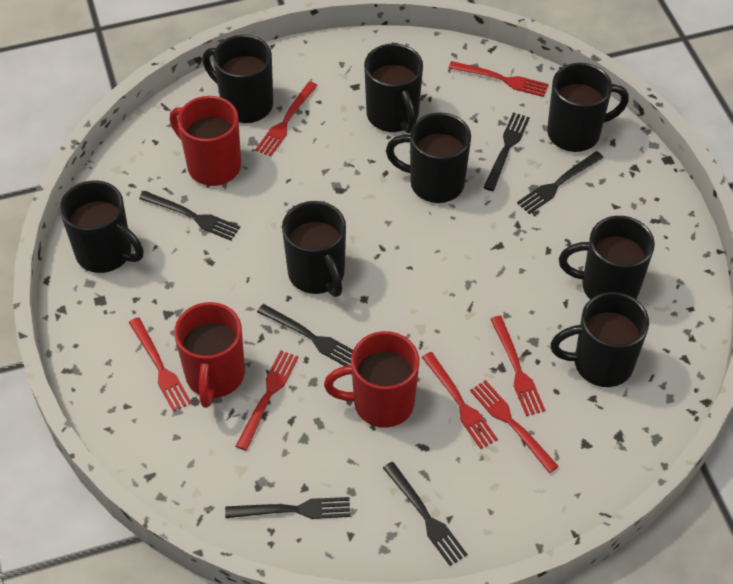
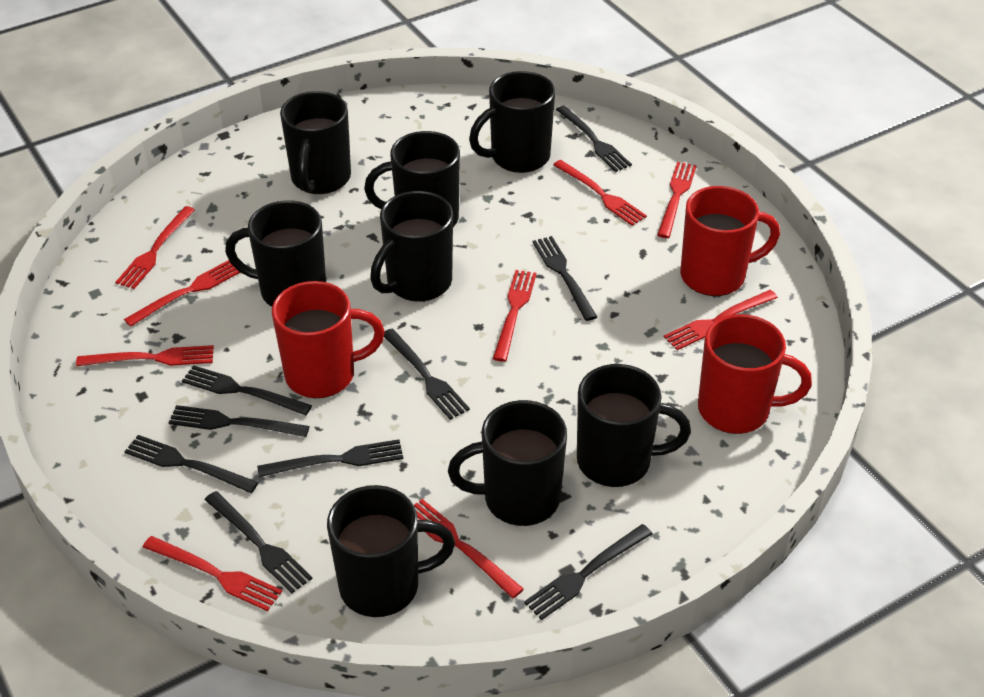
black fork: [139,191,240,241] [225,497,350,519] [257,304,353,366] [383,462,468,566] [483,113,530,191] [517,151,604,214] = 6 -> [124,435,258,493] [168,405,310,437] [182,365,312,415] [205,491,313,594] [257,439,403,477] [384,329,470,420] [524,524,652,620] [533,236,597,321] [556,105,632,172] = 9
red fork: [129,317,192,412] [236,350,299,451] [255,81,318,157] [422,352,498,449] [449,61,549,97] [470,380,559,473] [491,316,545,416] = 7 -> [76,345,214,366] [115,206,195,289] [124,260,240,327] [143,536,282,611] [414,499,524,599] [493,270,537,362] [553,160,647,226] [657,162,697,238] [664,290,778,350] = 9

